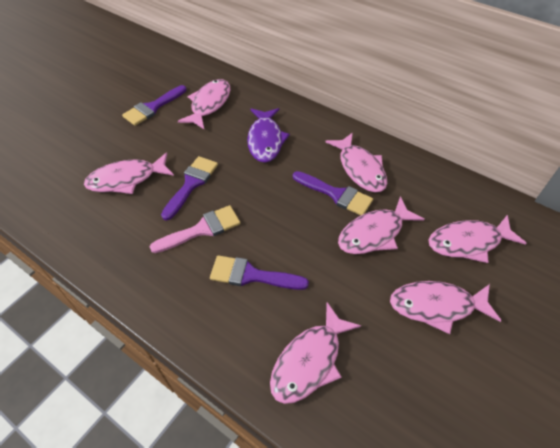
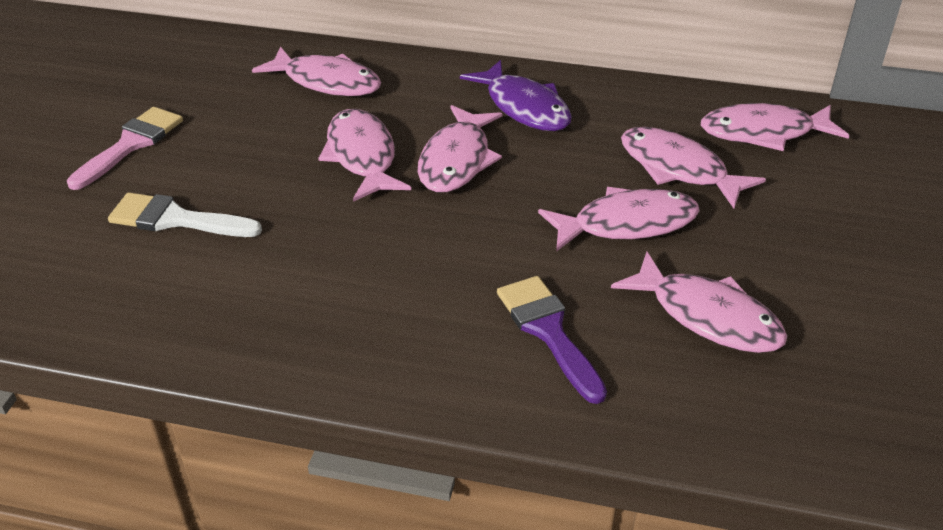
purple brush: [122,85,187,126] [161,156,218,220] [210,255,309,290] [293,171,373,216] = 4 -> [497,276,607,404] = 1
white brush: none = 0 -> [108,192,262,237] = 1

